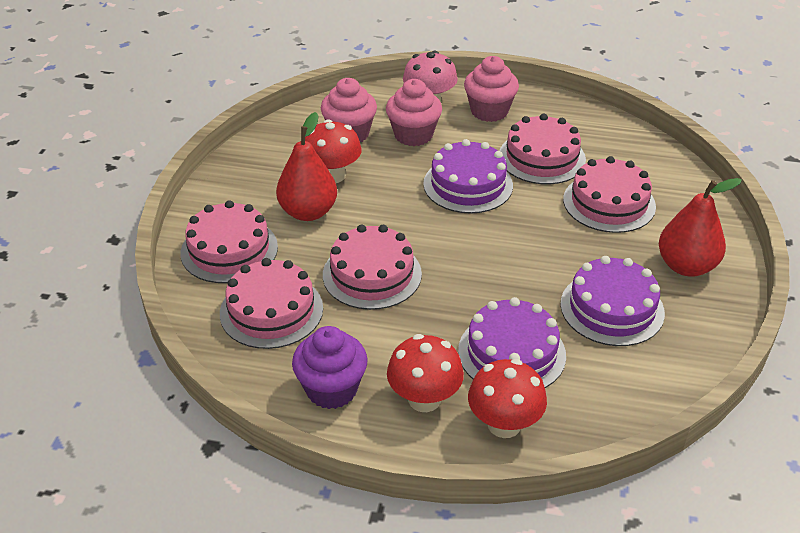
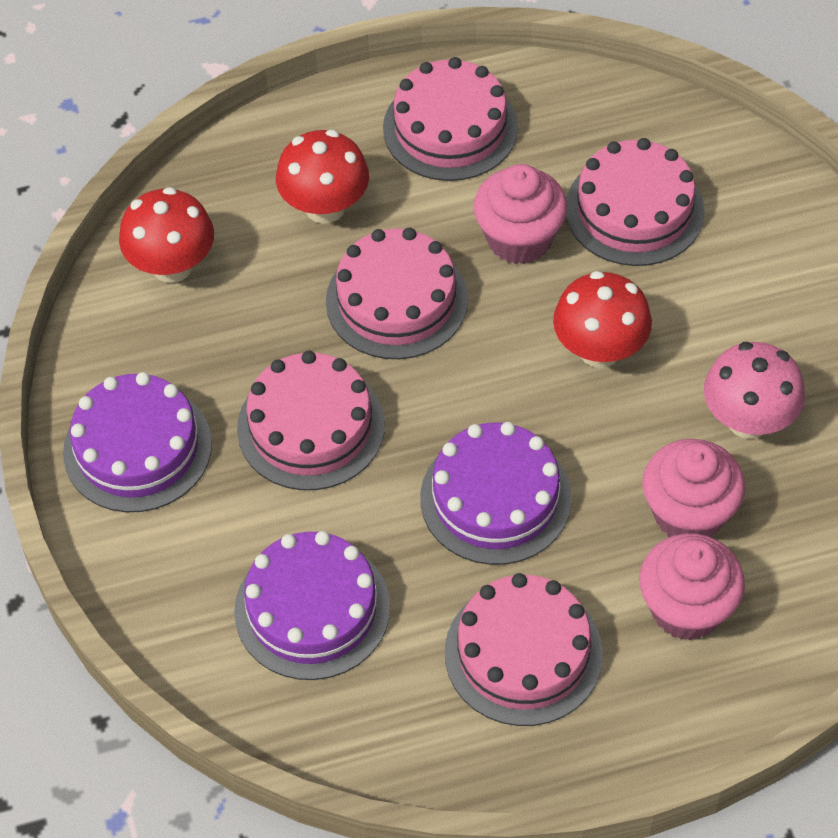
purple cupcake: [292,326,368,409] = 1 -> none = 0
red pear: [276,112,337,221] [659,178,742,277] = 2 -> none = 0

